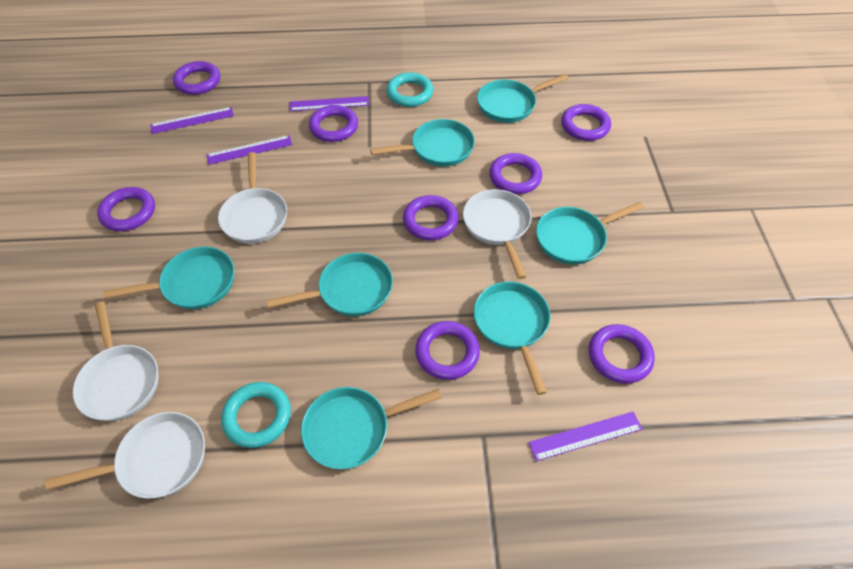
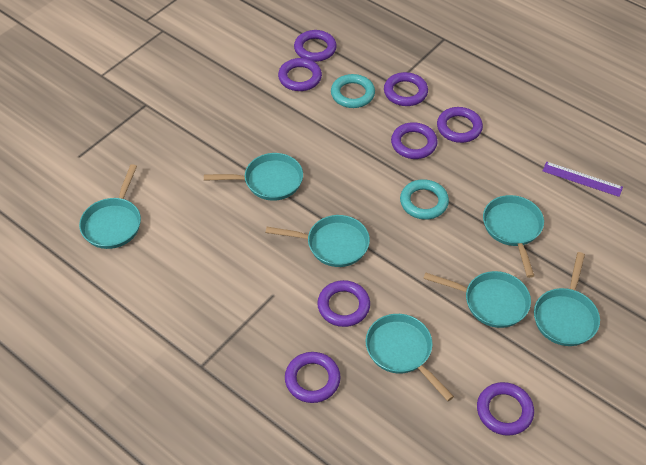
purple ruler: [150,107,234,134] [206,135,292,165] [290,96,369,111] [529,412,642,461] = 4 -> [543,162,623,197] = 1
white pan: [45,412,205,499] [73,301,159,421] [218,152,287,244] [463,189,532,279] = 4 -> none = 0

